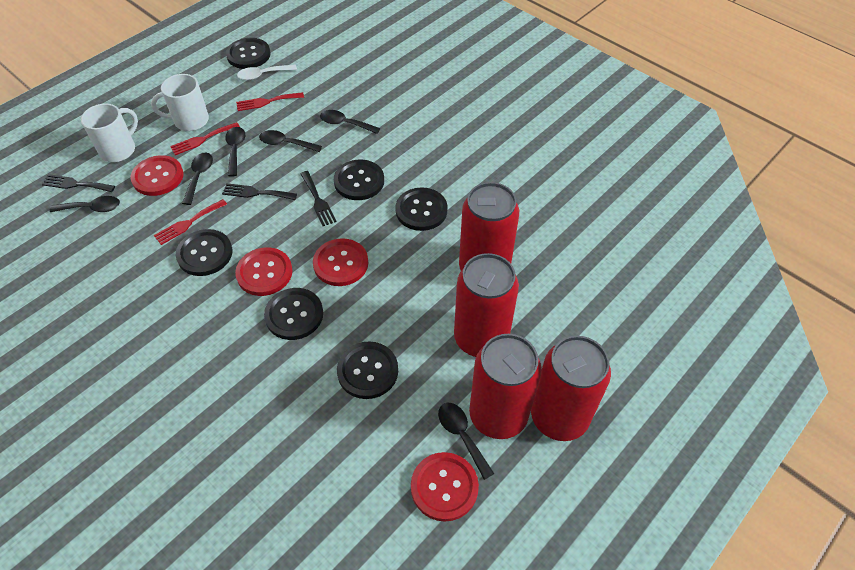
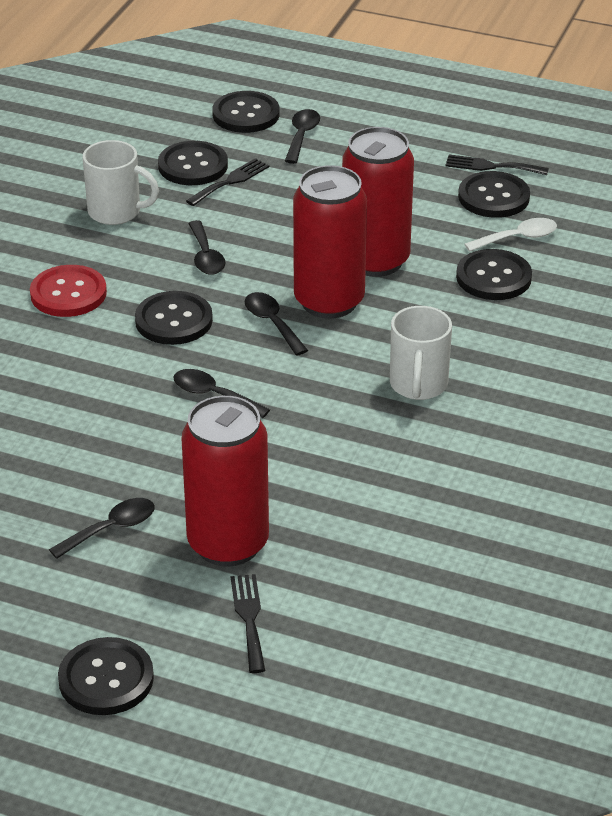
black spoon: [50,196,120,212] [182,153,213,205] [225,127,245,177] [259,130,322,152] [320,110,380,134] [438,403,494,480] = 6 -> [49,498,155,559] [174,369,270,418] [188,220,225,275] [245,292,308,355] [285,109,320,164] = 5
red button: [131,155,183,196] [235,247,293,296] [313,238,368,286] [411,452,479,522] = 4 -> [30,265,107,317] = 1
red can: [454,253,519,357] [459,182,519,271] [469,334,541,439] [531,336,611,441] = 4 -> [182,396,269,566] [293,165,367,319] [342,127,414,277] = 3
red fork: [154,199,227,245] [170,122,240,155] [236,92,304,111] = 3 -> none = 0

